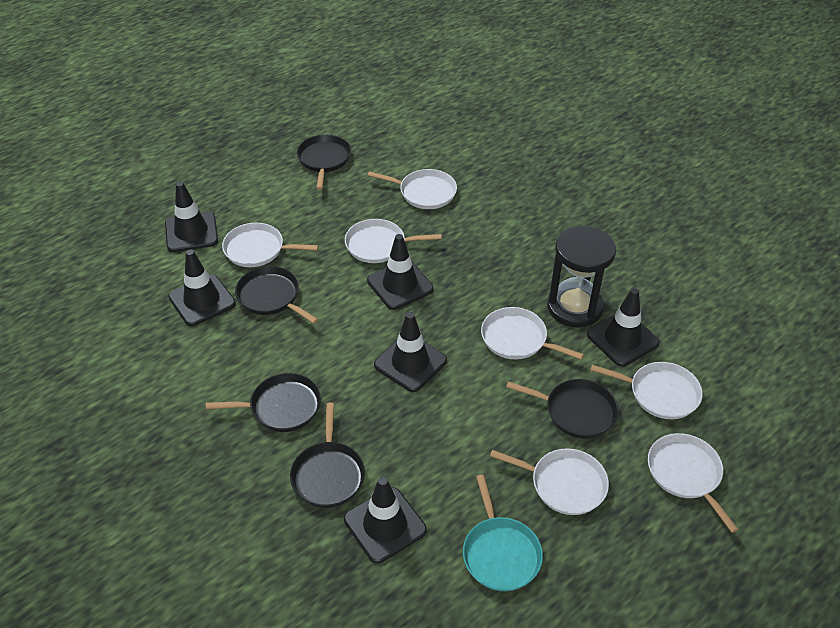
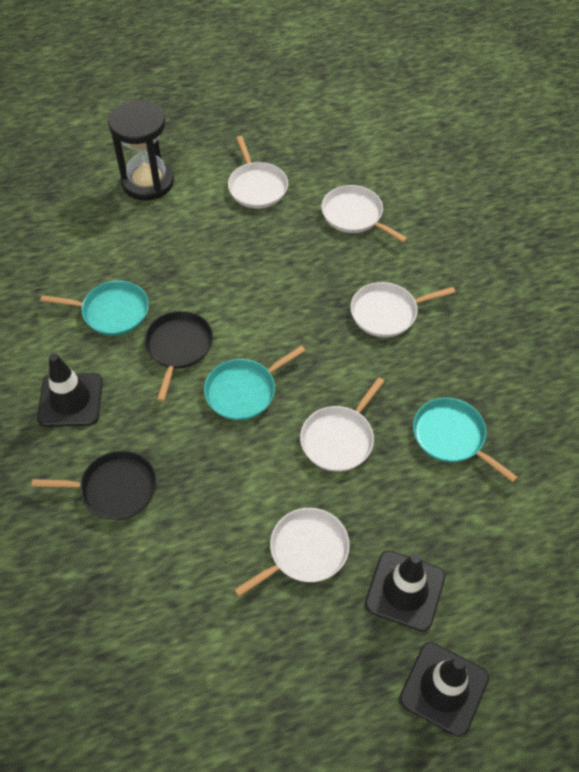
black pan: [206,373,321,432] [235,266,318,324] [290,403,365,508] [297,135,351,190] [506,379,619,439] = 5 -> [32,450,157,520] [144,311,213,402] = 2
black traffic cone: [165,182,218,252] [168,249,236,326] [344,477,427,563] [367,234,434,310] [374,312,447,392] [587,288,660,367] = 6 -> [37,354,103,427] [365,551,445,632] [399,642,489,737] = 3
turquoise pan: [463,475,543,591] = 1 -> [40,280,149,336] [204,345,306,421] [413,398,518,482] = 3
white pan: [222,223,319,267] [345,219,442,263] [368,169,457,209] [481,307,584,360] [490,448,609,515] [590,362,703,419] [648,433,739,533] = 7 -> [228,136,288,209] [234,508,350,597] [300,377,384,472] [321,185,408,243] [350,282,455,337] = 5

